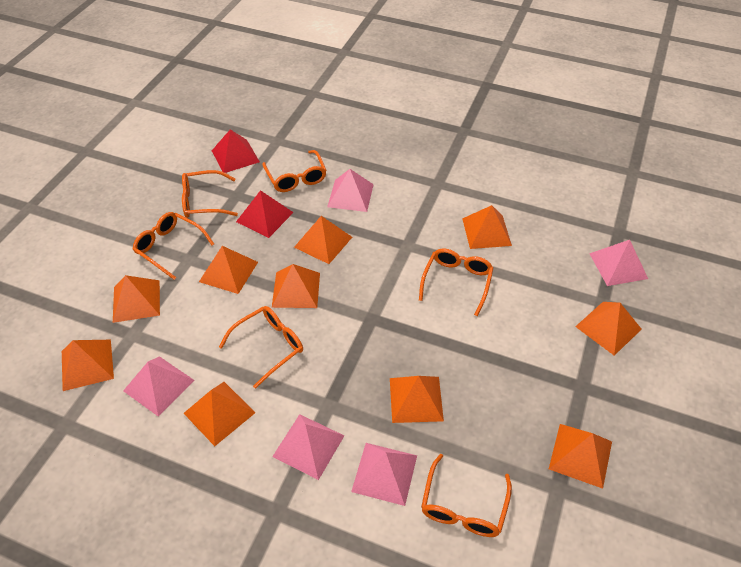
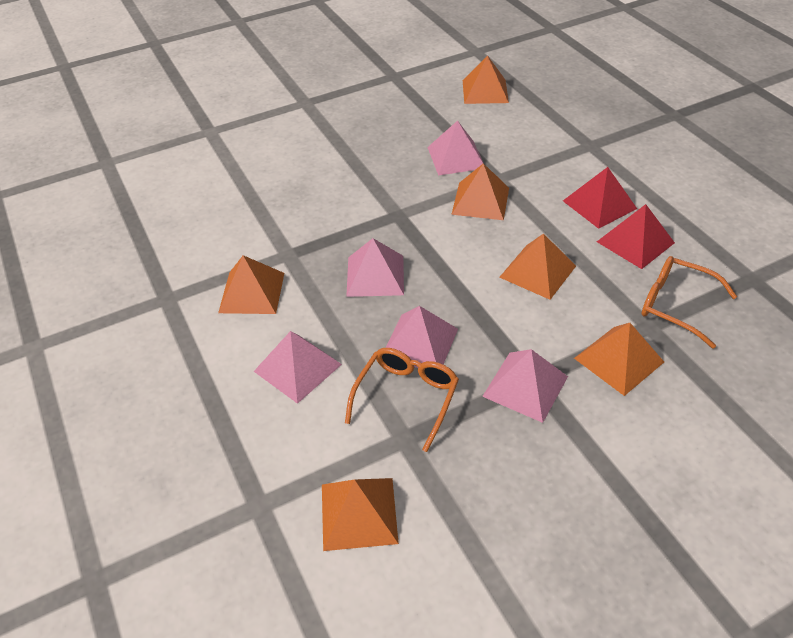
orange glasses: [132,212,214,280] [182,170,238,218] [219,306,303,389] [262,150,327,192] [419,248,493,317] [421,454,512,537] = 6 -> [345,348,459,452] [642,256,737,349] = 2
orange pyramid: [62,340,114,391] [113,275,160,323] [184,382,256,446] [199,246,258,294] [272,264,320,308] [294,216,352,264] [390,376,444,423] [462,205,512,249] [549,424,612,489] [575,302,642,356] = 10 -> [218,255,284,314] [322,478,399,551] [451,163,509,220] [463,55,509,104] [499,233,576,300] [574,323,664,396] = 6

